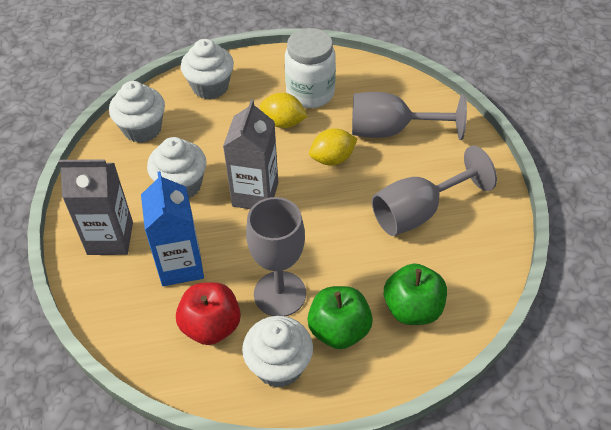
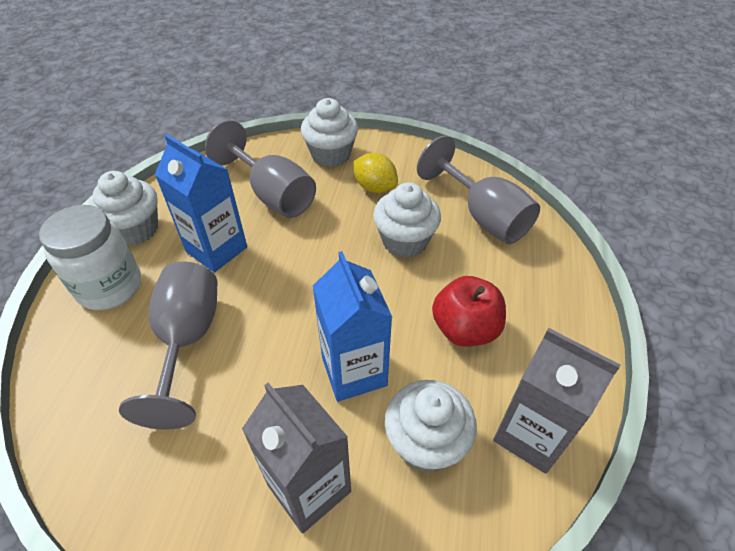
blue carton: [141,171,204,286] = 1 -> [155,135,247,273] [313,251,392,402] = 2
green apple: [307,286,373,349] [384,264,447,325] = 2 -> none = 0
yellow lemon: [260,93,308,128] [309,128,357,166] = 2 -> [353,153,398,193] = 1

